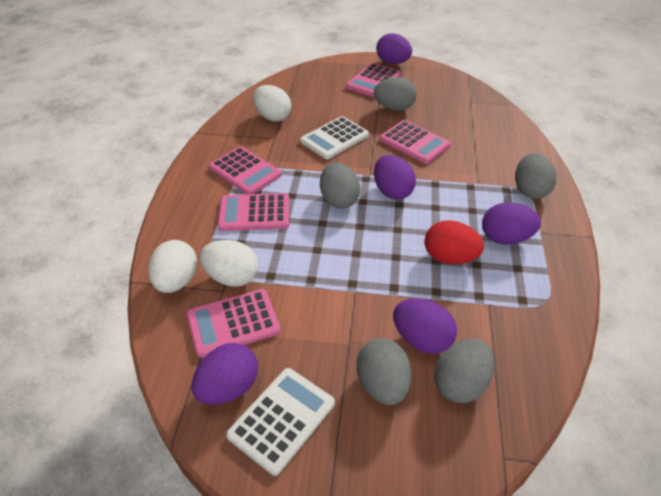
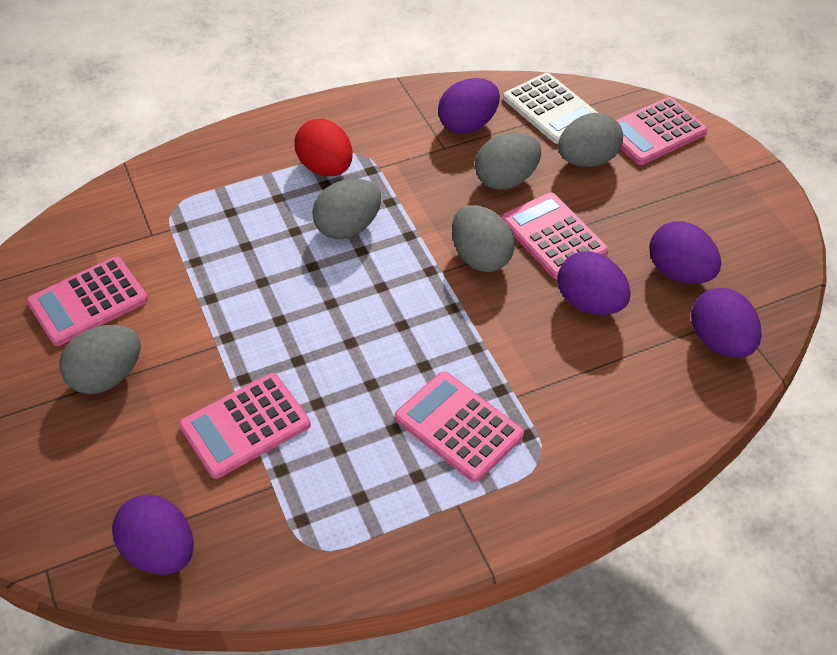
white calculator: [226,368,335,476] [300,116,369,159] = 2 -> [503,73,598,144] = 1
white egg: [148,240,197,293] [199,240,258,287] [253,85,291,121] = 3 -> none = 0

